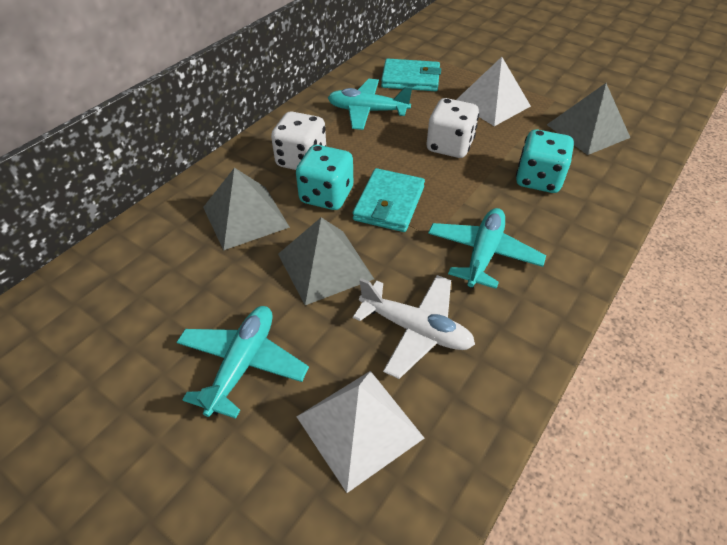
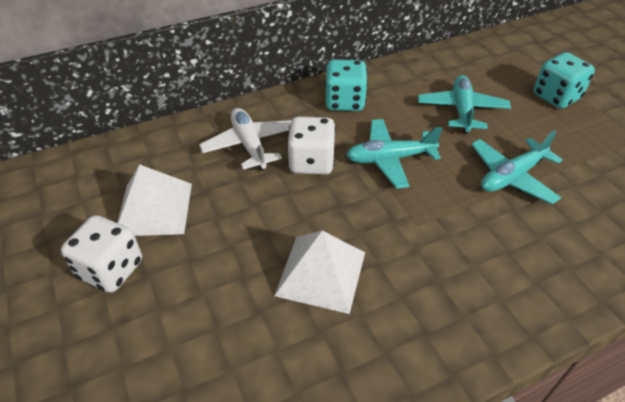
grey pyramid: [203,168,290,250] [278,217,374,305] [547,83,630,155] = 3 -> none = 0
turquoise wallet: [353,168,425,232] [381,58,441,91] = 2 -> none = 0

